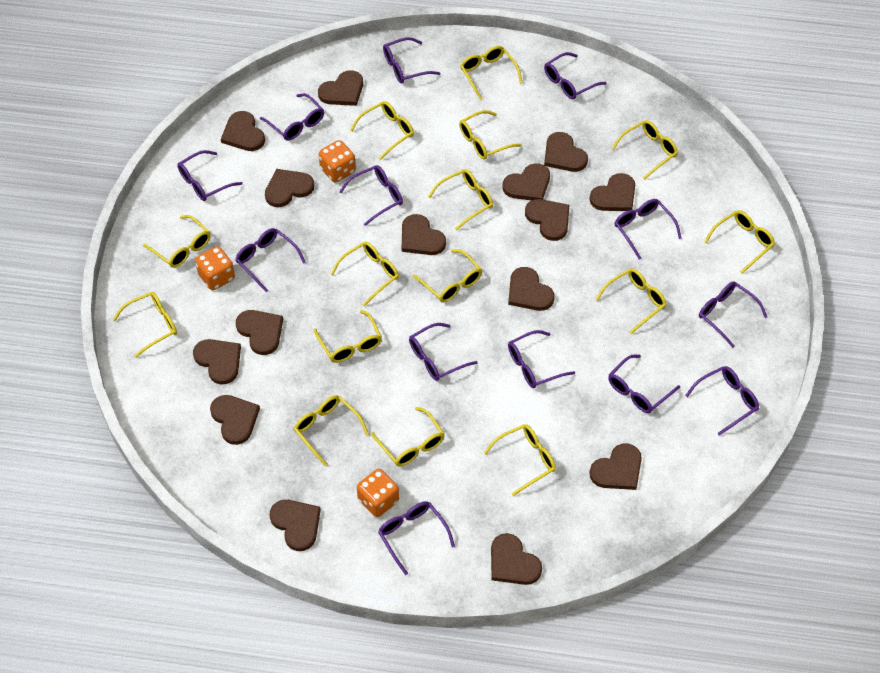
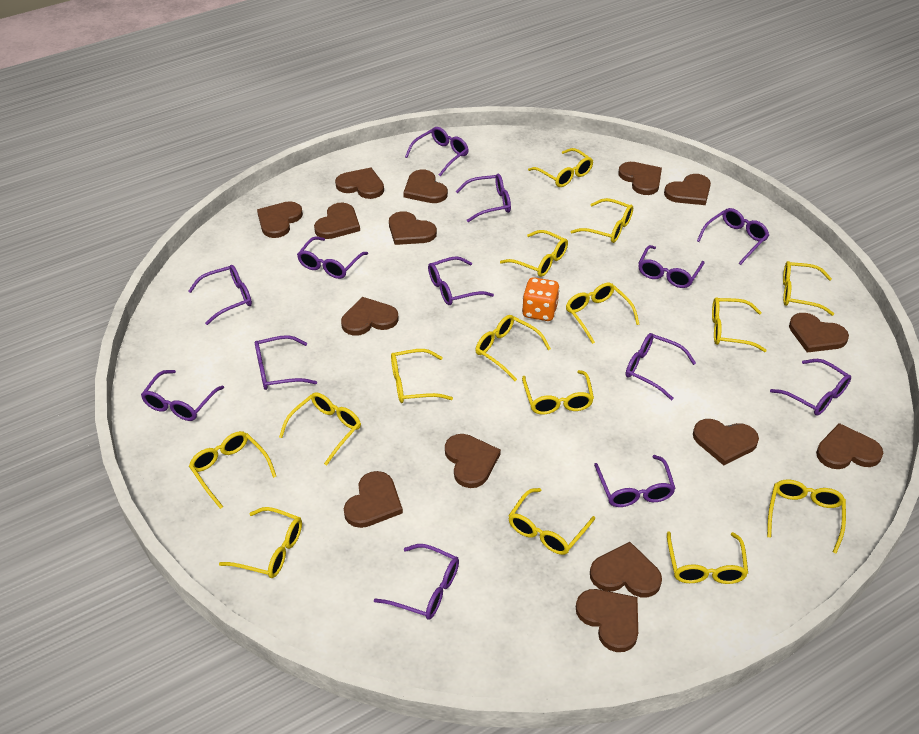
orange dice: [195,246,235,290] [319,140,356,183] [357,469,399,517] = 3 -> [522,277,560,321] = 1

